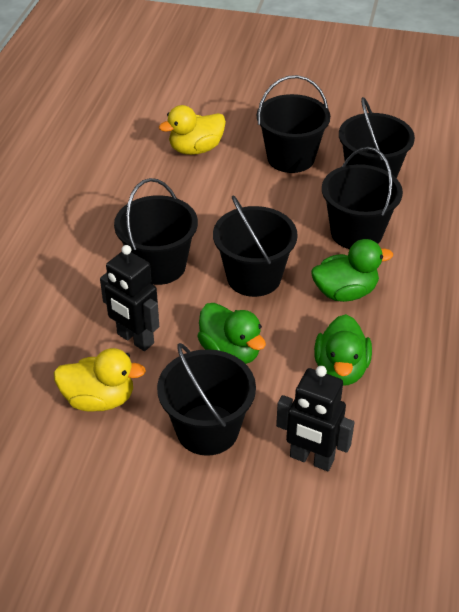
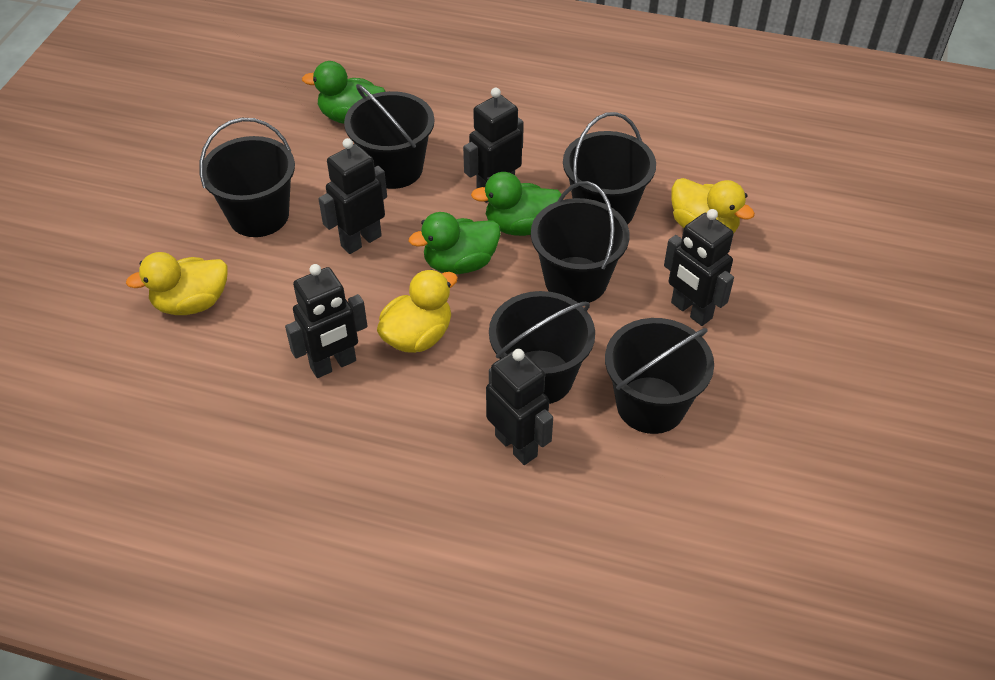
black robot: [100,245,159,351] [276,366,355,471] = 2 -> [285,264,367,378] [318,138,387,254] [463,87,524,203] [486,349,553,465] [664,209,734,326] = 5
yellow duck: [54,348,146,412] [159,105,226,155] = 2 -> [126,252,227,315] [377,269,458,353] [671,178,755,233] = 3

